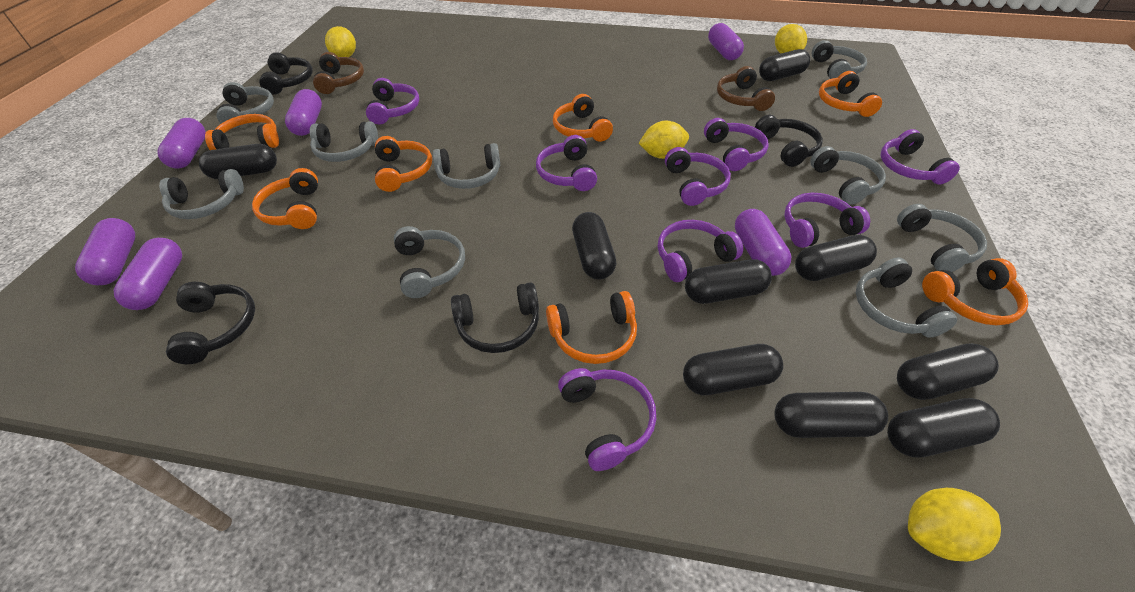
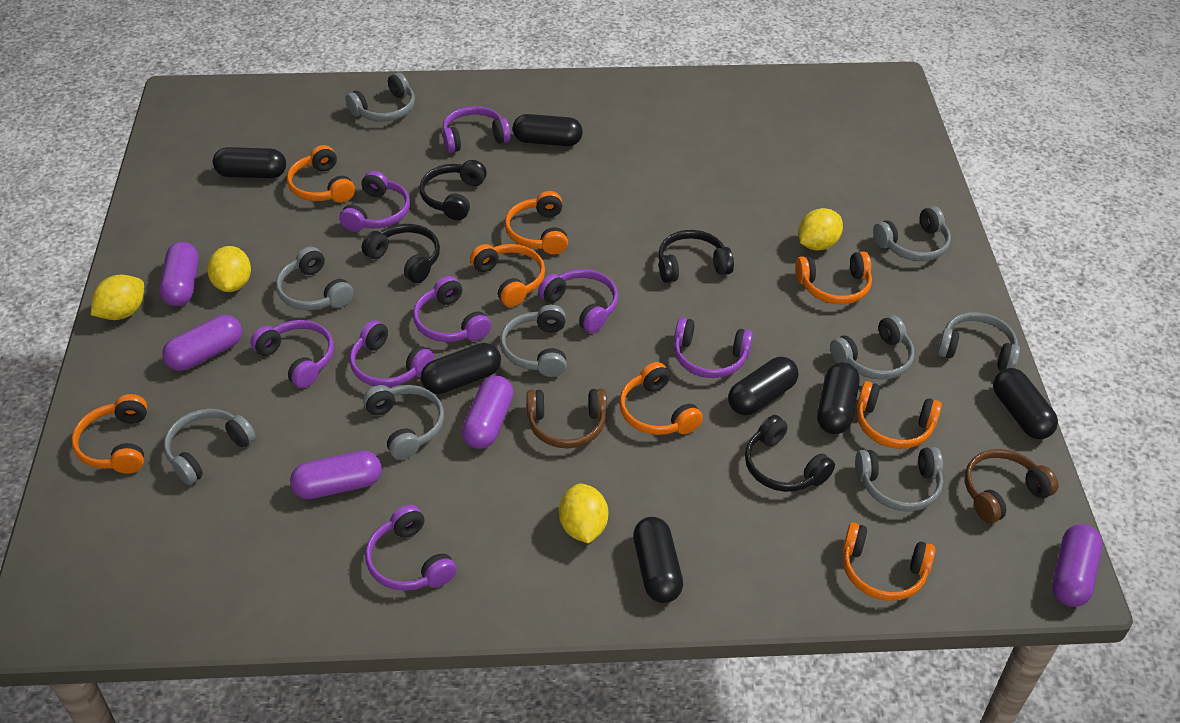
black capsule: [199,144,277,179] [572,212,616,279] [683,344,783,395] [685,259,772,304] [759,49,810,81] [774,392,888,438] [795,235,877,281] [887,398,1000,458] [897,343,999,400] = 9 -> [213,147,286,178] [421,343,501,394] [513,114,583,146] [633,517,683,603] [728,357,798,415] [817,363,860,434] [993,368,1058,439] = 7
orange headphones: [205,114,279,150] [252,168,318,229] [375,136,432,192] [546,291,637,364] [553,94,613,142] [819,71,882,117] [922,258,1028,325] = 7 -> [72,394,147,474] [287,145,355,203] [470,244,545,307] [505,191,568,255] [619,362,703,435] [795,251,872,304] [843,523,935,601] [857,381,942,449] = 8
purple capsule: [75,218,135,285] [113,238,182,310] [157,118,206,169] [285,89,322,136] [708,23,744,60] [735,209,791,276] = 6 -> [159,242,199,306] [162,315,242,371] [290,450,382,499] [462,376,514,449] [1052,524,1103,607] = 5

